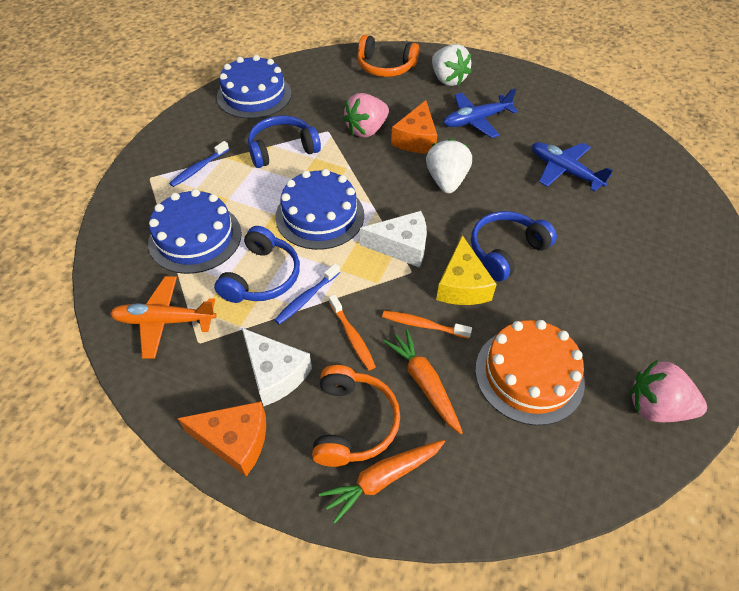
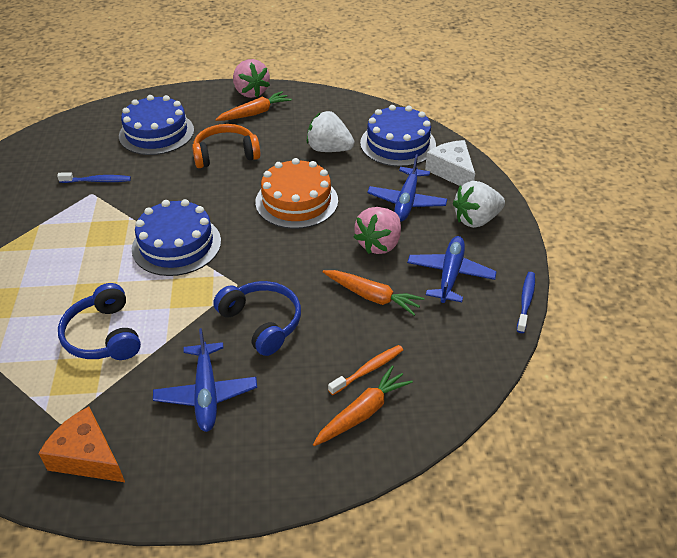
blue headphones: [214,226,300,303] [248,116,321,168] [471,211,557,281] = 3 -> [58,283,141,360] [213,281,301,356] = 2
blue plane: [443,88,518,138] [532,142,613,192] = 2 -> [153,328,257,432] [367,154,447,222] [407,236,497,303] = 3
orange carrot: [319,440,445,523] [383,329,463,434] = 2 -> [215,91,292,121] [313,366,413,446] [322,270,424,316] = 3
orange cheese: [177,401,266,477] [391,100,437,153] = 2 -> [38,407,125,482] = 1
orange headphones: [312,365,400,467] [357,35,419,77] = 2 -> [192,124,261,168] = 1
orange plane: [110,276,216,359] = 1 -> none = 0
orange toothbrush: [329,294,376,370] [382,311,472,339] = 2 -> [328,345,403,395] = 1
white cheese: [242,328,312,406] [360,211,427,268] = 2 -> [425,140,475,186] = 1
yellow cheese: [436,235,497,305] = 1 -> none = 0

